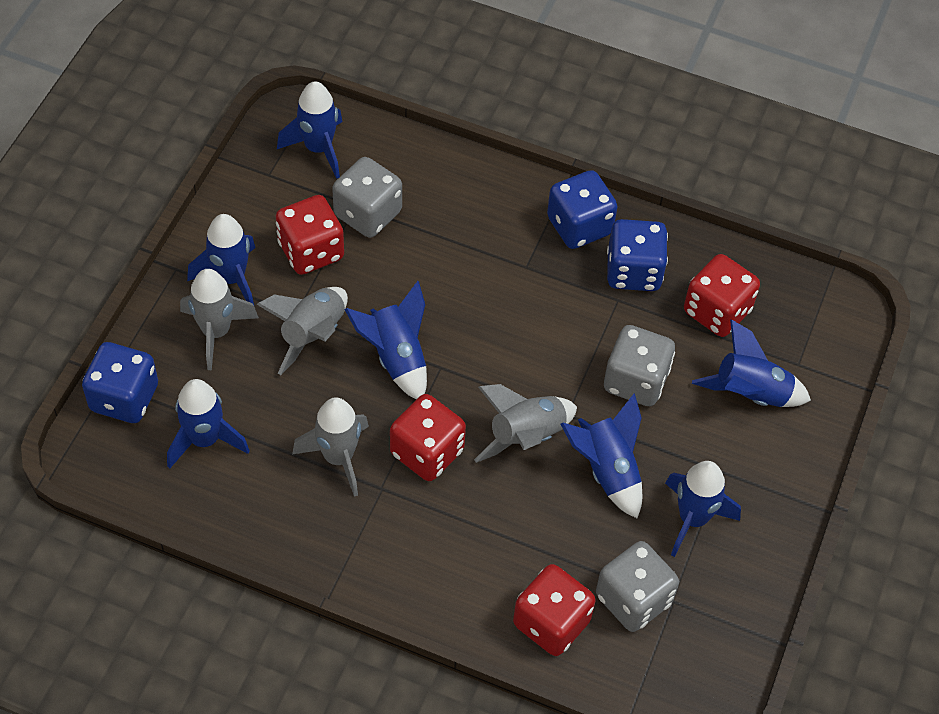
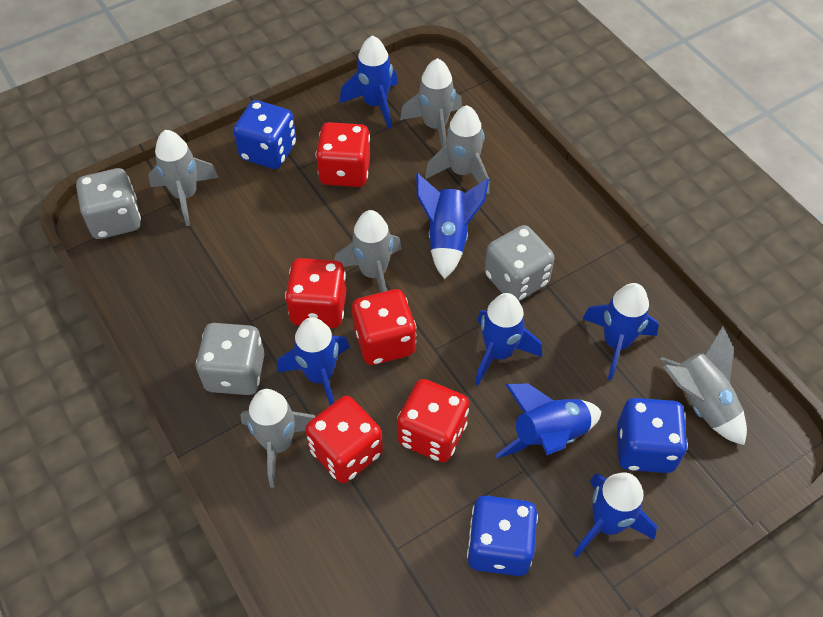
grey rocket: [180,269,259,370] [256,287,348,375] [292,397,369,497] [474,384,577,463] = 4 -> [148,130,219,226] [240,389,315,488] [335,210,402,292] [400,58,462,148] [425,105,490,195] [660,326,747,445] = 6
red dice: [276,195,344,275] [390,394,466,481] [513,564,595,656] [684,254,760,337] = 4 -> [285,258,347,328] [305,396,383,483] [316,122,370,187] [352,289,416,365] [397,379,469,462] = 5

